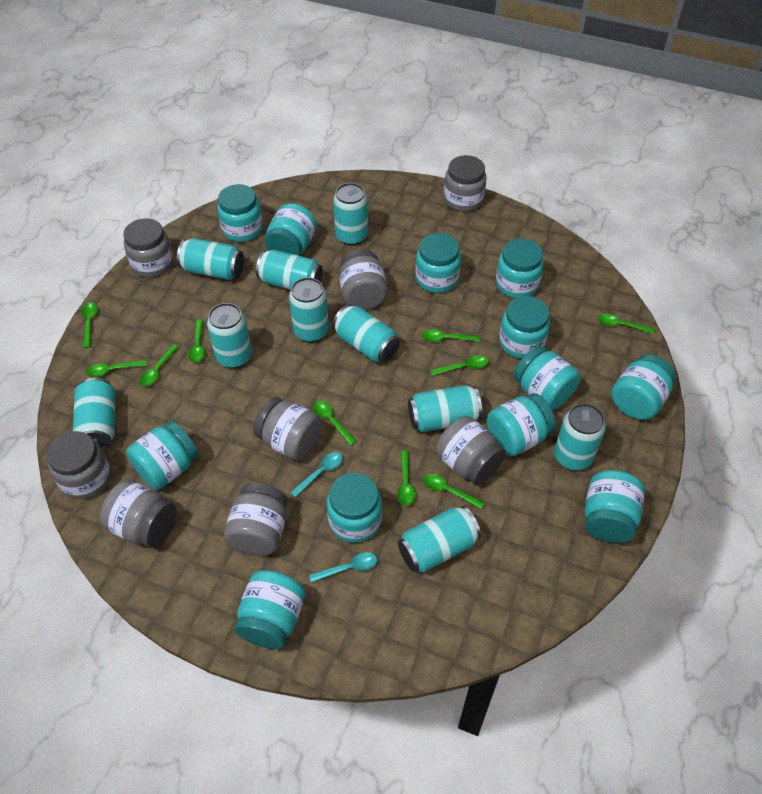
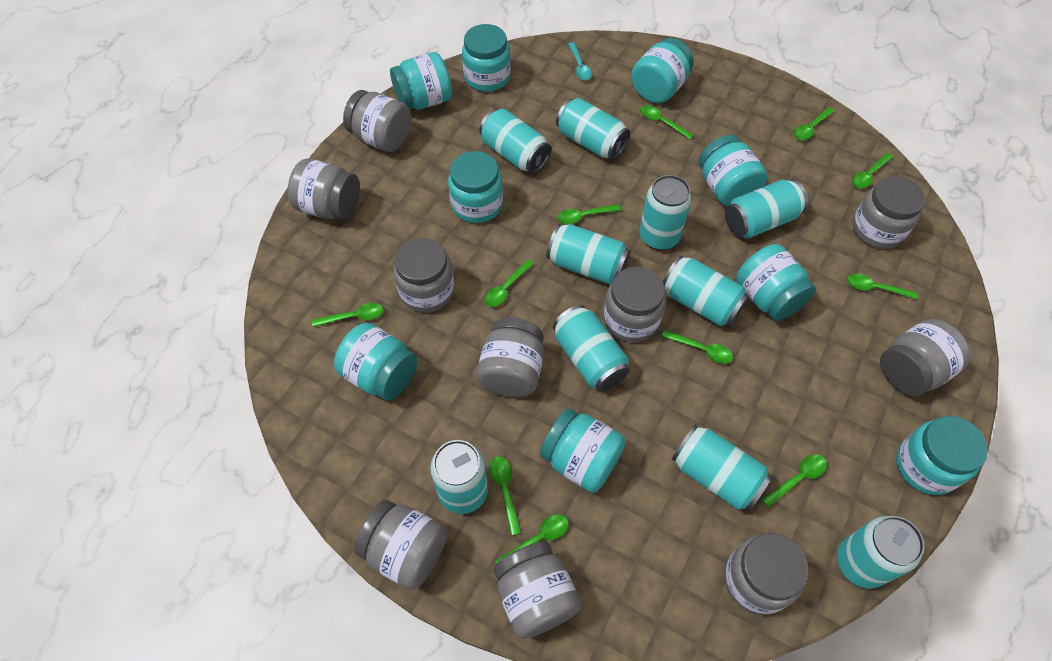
green spoon: [82,302,98,348] [86,360,147,377] [139,344,179,387] [188,319,205,363] [313,401,357,446] [397,450,415,506] [422,329,480,342] [423,474,484,509] [430,355,488,376] [598,313,655,334] = 10 -> [312,303,383,327] [484,259,534,307] [489,456,521,535] [495,514,569,564] [557,204,621,224] [640,105,694,140] [661,330,733,364] [762,454,827,508] [794,107,834,140] [847,274,918,300] [852,153,893,188] = 11
grey jar: [46,431,111,500] [100,480,176,548] [123,218,174,278] [224,483,287,556] [253,397,322,461] [339,249,388,310] [436,416,506,485] [444,155,486,212] = 8 -> [288,159,360,220] [343,90,411,152] [354,500,447,590] [394,238,454,313] [477,318,544,397] [493,542,581,639] [603,267,666,342] [724,533,808,615] [852,176,926,249] [880,319,971,396] = 10
turquoise jar: [126,421,199,490] [217,184,263,242] [234,570,306,649] [264,203,317,256] [327,473,382,543] [415,233,461,293] [487,393,556,456] [496,238,544,298] [499,296,550,359] [514,346,580,410] [585,470,645,543] [611,354,676,420] = 12 -> [334,323,417,400] [390,52,452,110] [448,151,503,223] [462,24,511,92] [540,408,626,493] [631,38,694,103] [699,135,768,206] [736,244,816,321] [896,416,988,495] = 9
turquoise spoon: [290,452,343,498] [309,552,377,583] = 2 -> [568,42,592,80] = 1

